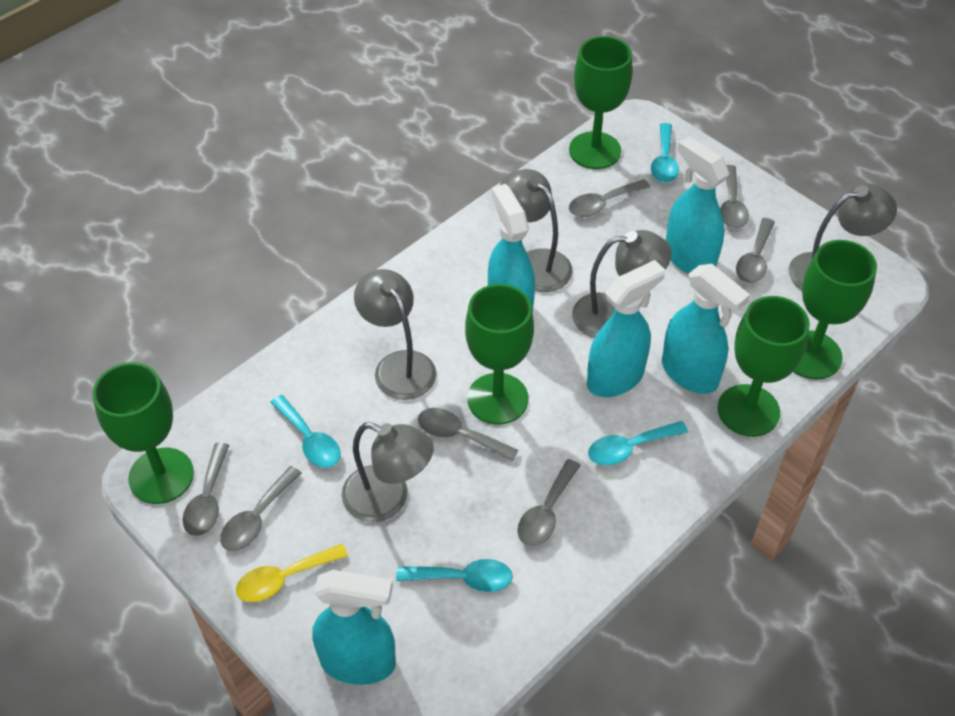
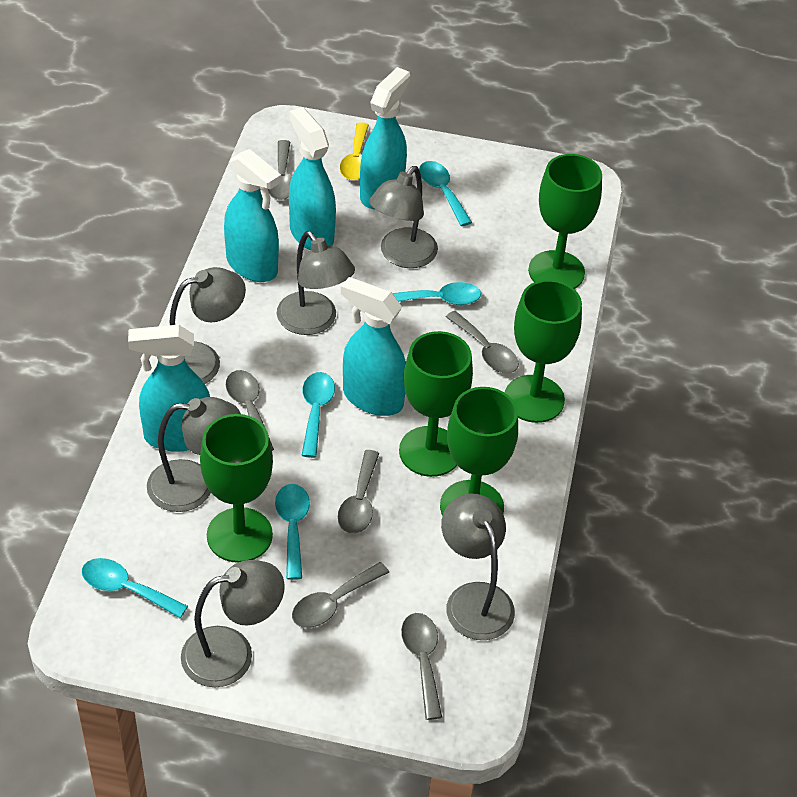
grey lamp: [342,422,434,522] [354,269,437,400] [500,169,573,292] [572,230,672,338] [788,184,897,290] = 5 -> [147,397,241,512] [169,267,246,384] [181,560,285,687] [277,231,355,335] [369,166,438,268] [441,493,515,640] = 6
grey spoon: [182,443,229,536] [220,466,302,551] [418,408,519,462] [517,459,581,546] [569,179,650,217] [720,165,749,229] [736,218,775,283] = 7 -> [226,370,274,451] [268,140,292,200] [292,562,389,628] [338,450,379,534] [401,613,442,720] [446,311,519,373] = 6
turquoise spoon: [270,395,341,468] [396,559,513,592] [588,421,688,465] [651,123,679,183] = 4 -> [82,558,188,618] [275,484,310,580] [301,372,335,458] [393,282,481,305] [419,161,472,226] = 5

